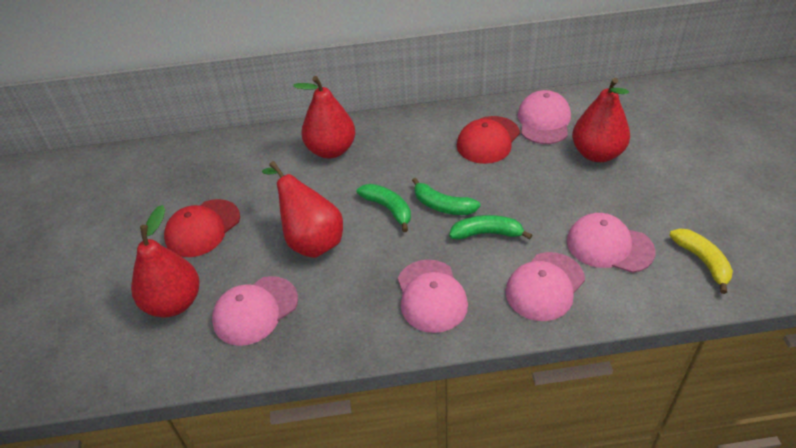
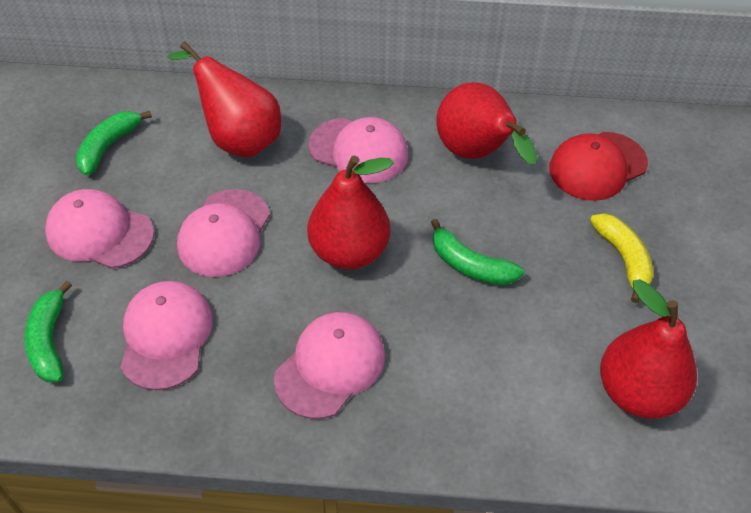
red cap: [164,199,240,257] [457,116,520,164] = 2 -> [549,132,648,201] = 1

